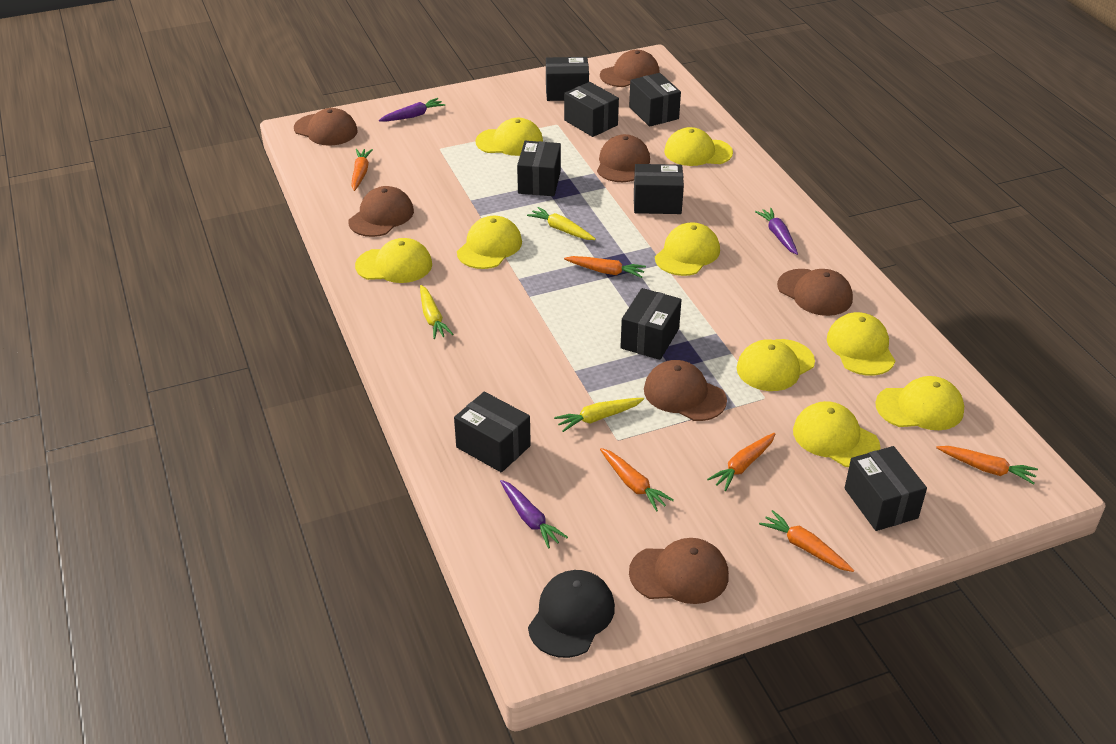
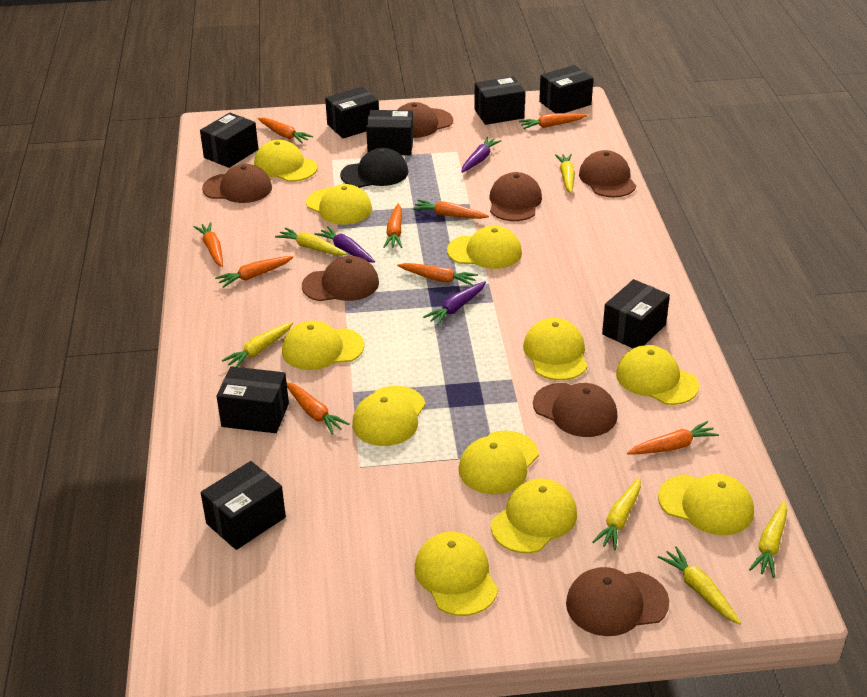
orange carrot: [351,149,373,191] [564,256,646,278] [600,448,674,512] [707,433,775,491] [759,510,854,572] [936,446,1038,485] = 6 -> [193,222,223,267] [215,256,293,288] [258,118,313,143] [287,382,350,435] [384,204,402,248] [397,263,478,286] [413,200,489,219] [519,113,587,129] [627,421,719,454] = 9
yellow cap: [355,238,432,283] [457,216,522,269] [475,118,543,156] [655,222,720,276] [664,127,733,166] [737,339,815,391] [793,401,881,467] [827,312,895,376] [875,376,964,430] = 9 -> [254,140,317,182] [282,321,364,370] [306,184,372,225] [352,386,426,446] [415,532,498,616] [447,226,522,269] [458,430,539,494] [491,478,577,553] [523,318,588,380] [616,345,699,405] [658,474,754,535] = 11
yellow carrot: [420,285,454,339] [527,207,596,240] [554,398,644,432] = 3 -> [222,321,293,367] [275,227,347,255] [555,154,575,194] [592,478,641,551] [658,546,741,624] [749,501,787,578] = 6

